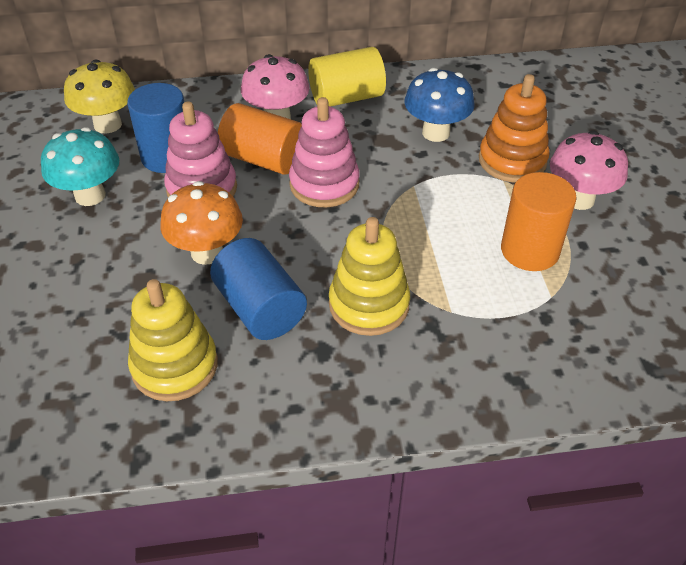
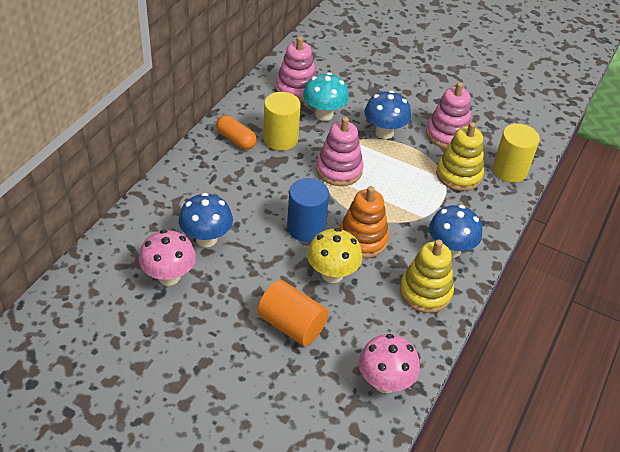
blue cylinder: [127,83,184,173] [210,238,307,340] = 2 -> [287,178,329,242] = 1
blue mushroom: [404,68,475,142] = 1 -> [179,193,233,247] [364,90,411,139] [429,205,482,258] = 3
orange capsule: none = 0 -> [216,115,257,150] = 1
orange cylinder: [218,103,302,174] [501,172,577,271] = 2 -> [257,280,329,346] = 1
orange mushroom: [160,181,243,265] = 1 -> none = 0
pink stacking toy: [164,102,237,197] [289,97,360,207] = 2 -> [276,36,317,102] [316,117,364,186] [426,82,471,149] = 3
yellow cylinder: [308,47,386,107] = 1 -> [263,92,301,151] [493,123,540,183] = 2

